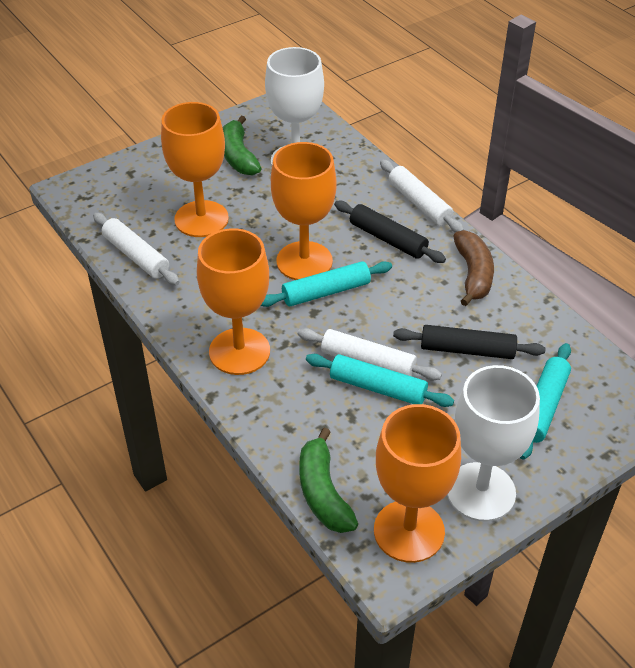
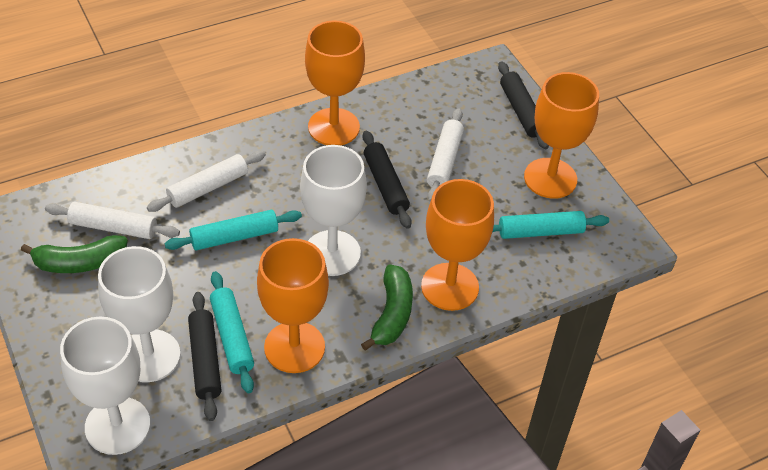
black rolling pin: [334,201,446,263] [393,325,546,359] = 2 -> [188,292,221,421] [362,130,412,229] [498,61,549,149] = 3
brown banana: [453,230,494,306] = 1 -> none = 0
white goblet: [265,47,324,165] [447,365,540,522] = 2 -> [60,317,150,455] [98,246,181,382] [300,145,367,276] = 3

